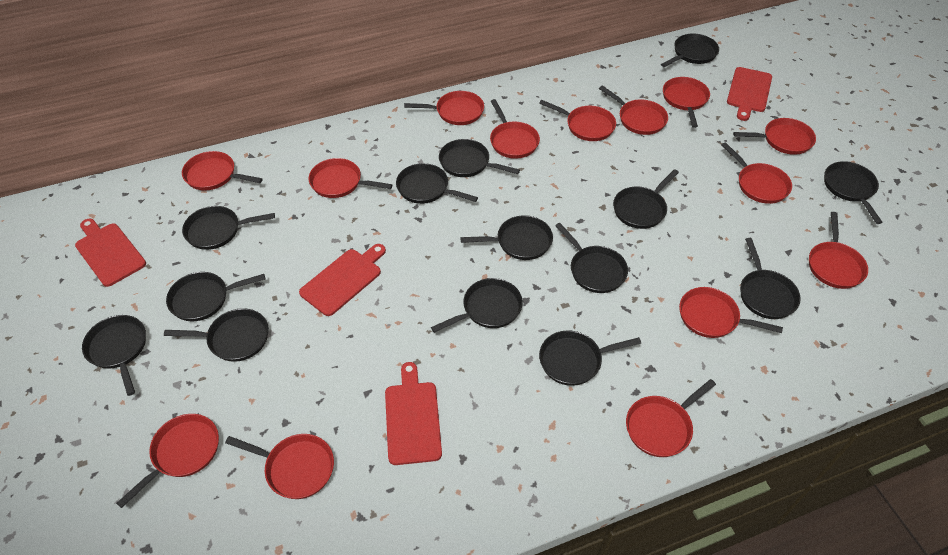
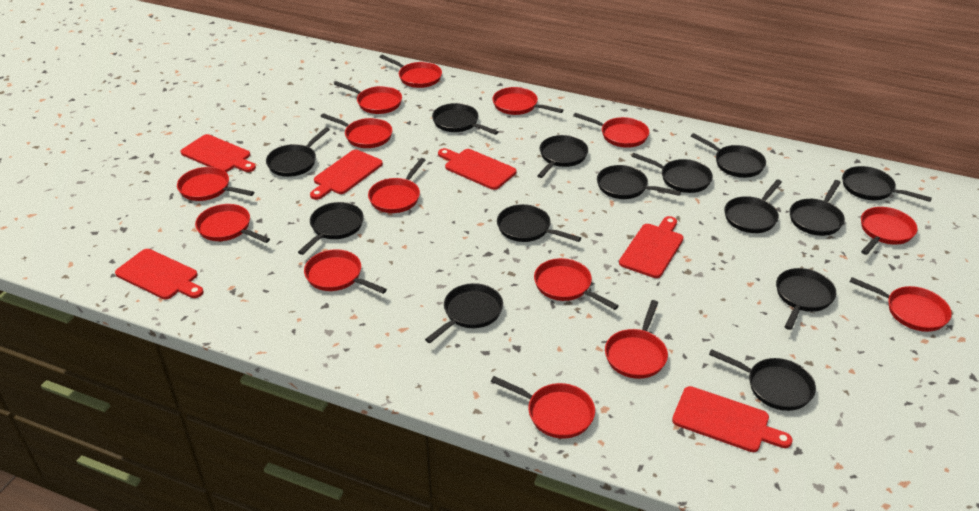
red cutting board: [75,219,146,287] [299,244,386,316] [385,362,442,465] [727,67,772,121] = 4 -> [115,249,204,299] [180,134,256,172] [310,150,383,200] [438,148,516,190] [619,216,684,278] [672,386,792,452] = 6

